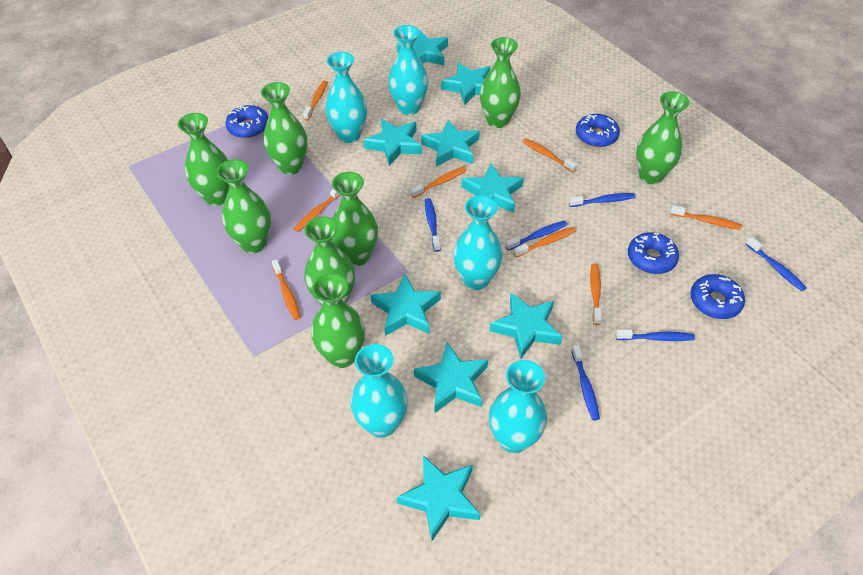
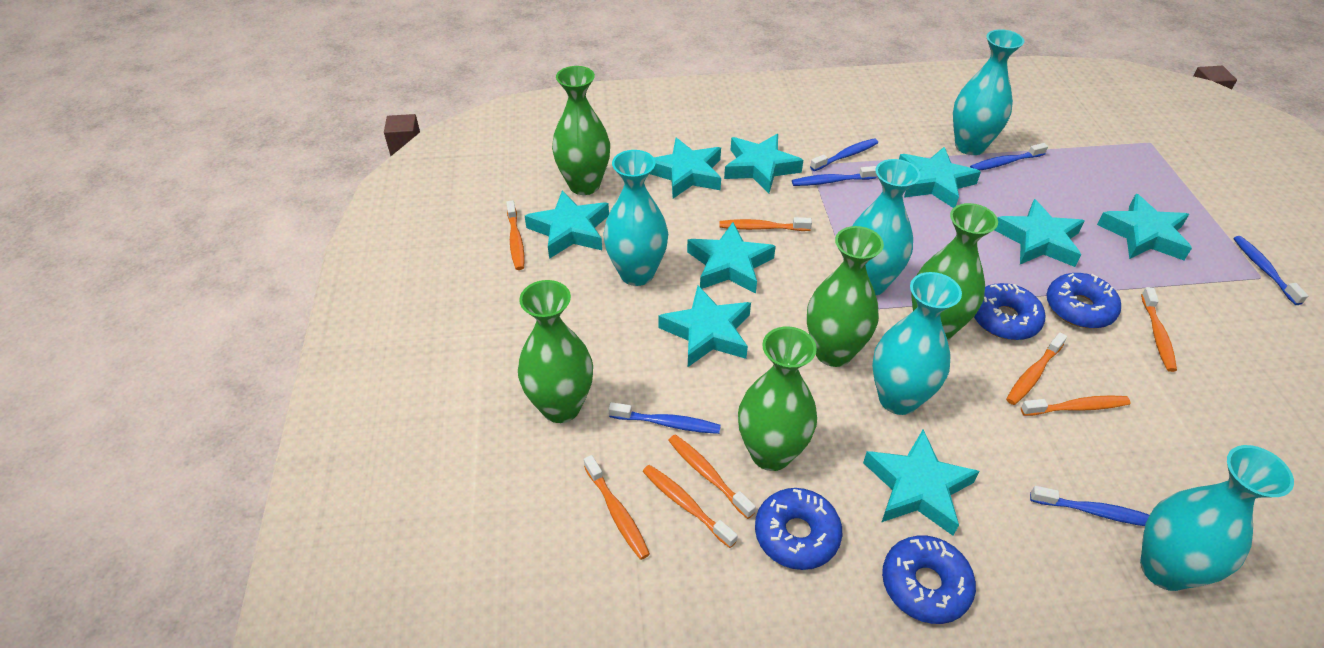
green vase: [178,113,229,206] [217,159,271,254] [261,82,308,175] [304,216,355,305] [311,273,365,368] [332,172,378,266] [480,37,521,128] [636,91,690,184] = 8 -> [518,280,593,423] [552,66,610,195] [738,326,817,471] [807,226,884,367] [912,203,998,341] = 5

